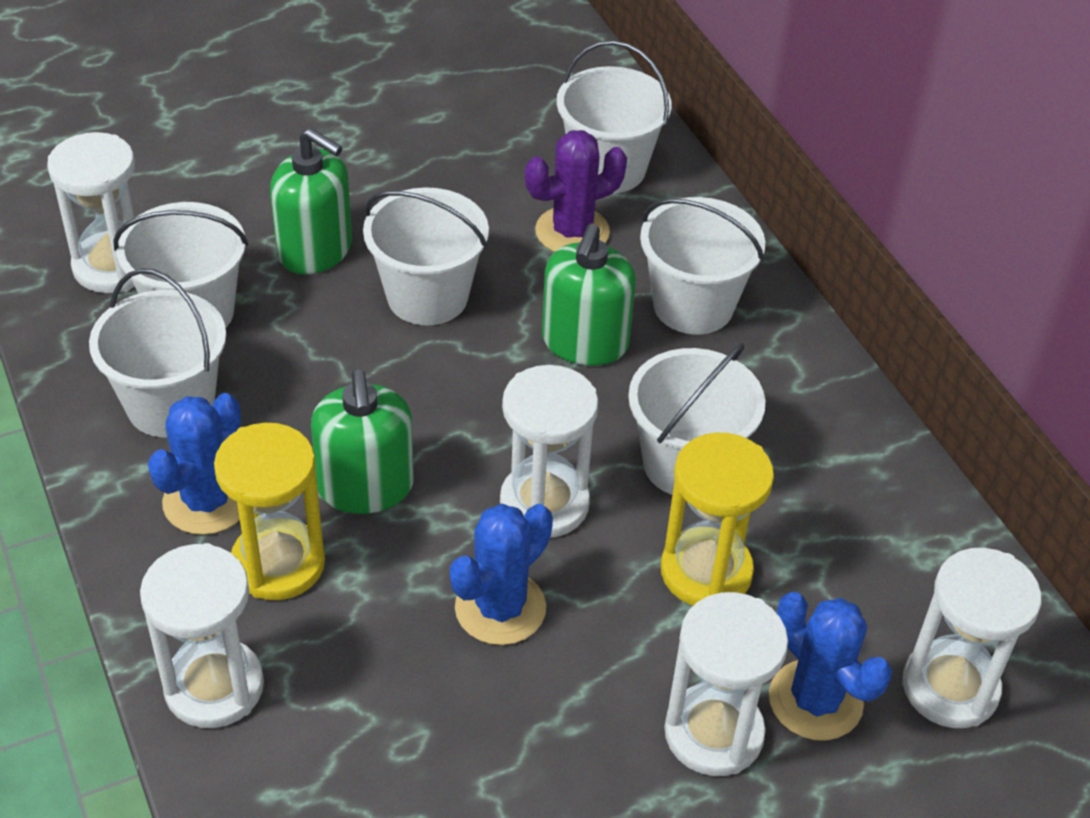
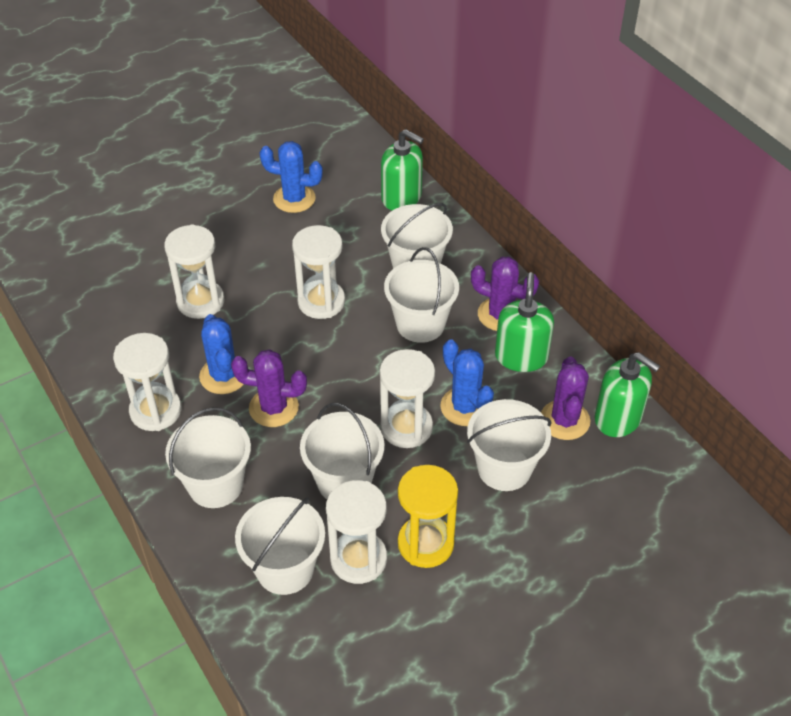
purple cactus: [525,130,627,252] = 1 -> [231,349,307,427] [471,256,539,331] [541,357,590,440] = 3
yellow hourglass: [214,423,325,600] [661,432,774,606] = 2 -> [398,465,458,568] = 1

